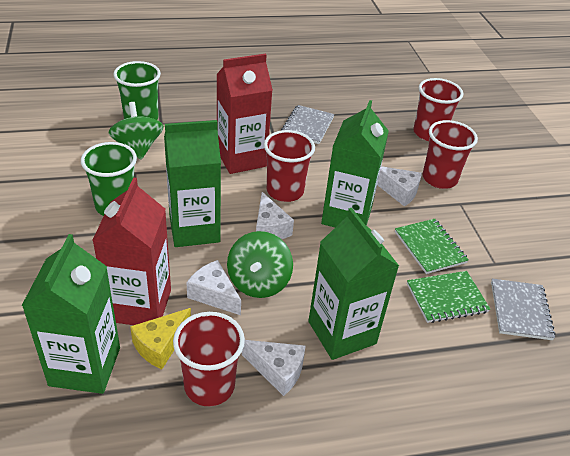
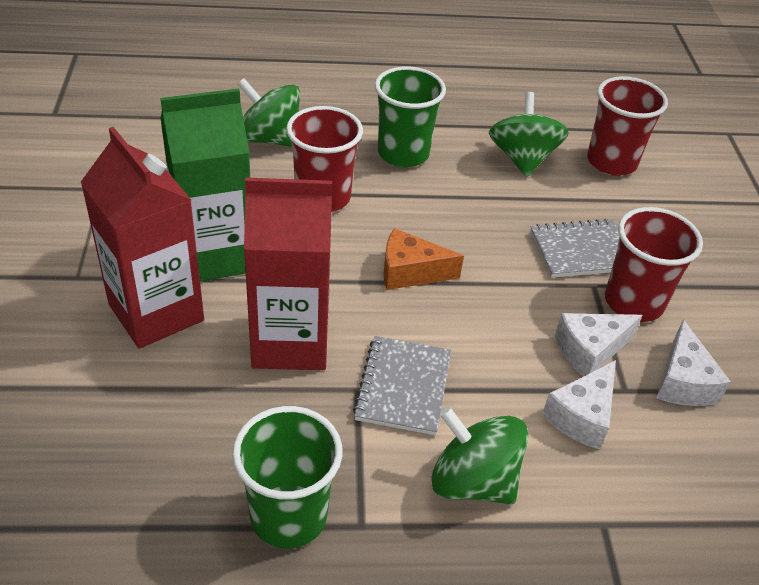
green carton: [22,234,120,394] [164,120,221,247] [308,208,399,360] [321,100,389,227] = 4 -> [160,88,250,282] = 1
green notebook: [395,219,469,274] [407,271,490,323] = 2 -> none = 0
green spinning top: [108,102,164,160] [227,231,293,298] = 2 -> [238,78,300,147] [431,407,528,504] [489,92,568,177] = 3
orange cheese: none = 0 -> [384,228,464,290] = 1
red cup: [173,312,245,406] [264,130,315,202] [413,78,463,141] [422,120,478,189] = 4 -> [286,106,363,212] [587,76,668,176] [605,207,703,322] = 3
white cheese: [186,260,241,315] [242,340,305,396] [256,192,294,239] [377,166,422,206] = 4 -> [542,360,616,449] [555,313,643,376] [656,320,731,406] = 3
yellow cheese: [130,308,191,369] = 1 -> none = 0

